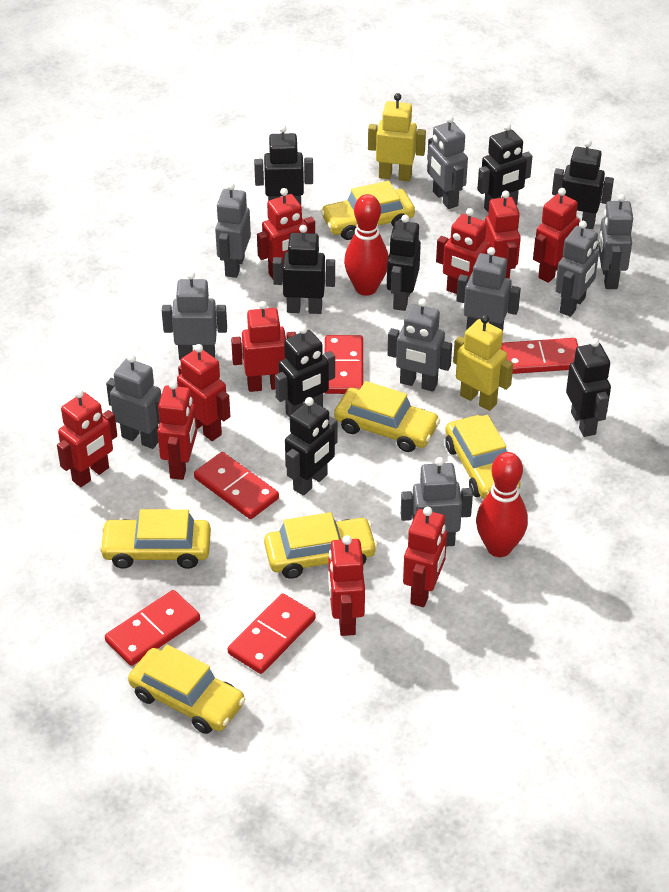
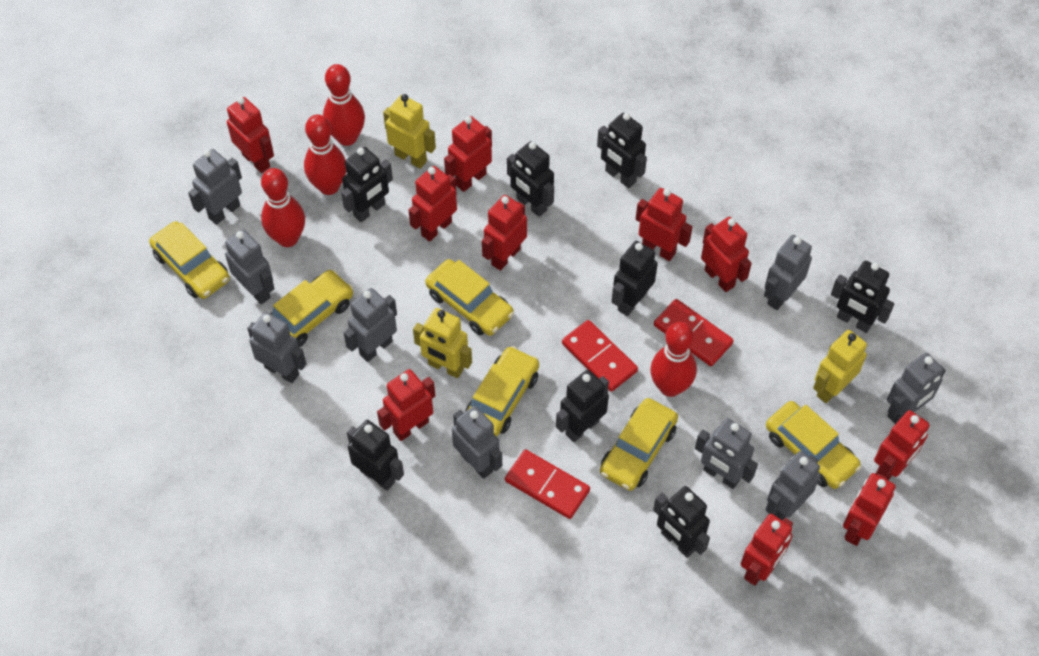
red bowling pin: [344,194,389,296] [476,452,528,557] = 2 -> [261,168,305,247] [304,114,346,195] [323,64,365,146] [650,322,697,397] = 4
red domino: [105,590,200,666] [194,452,279,519] [228,593,316,674] [325,335,363,394] [501,338,579,374] = 5 -> [505,449,590,519] [562,320,638,392] [654,299,734,366] = 3
yellow robot: [368,93,426,181] [453,315,513,411] = 2 -> [383,94,436,169] [413,308,472,378] [813,330,867,403] = 3

